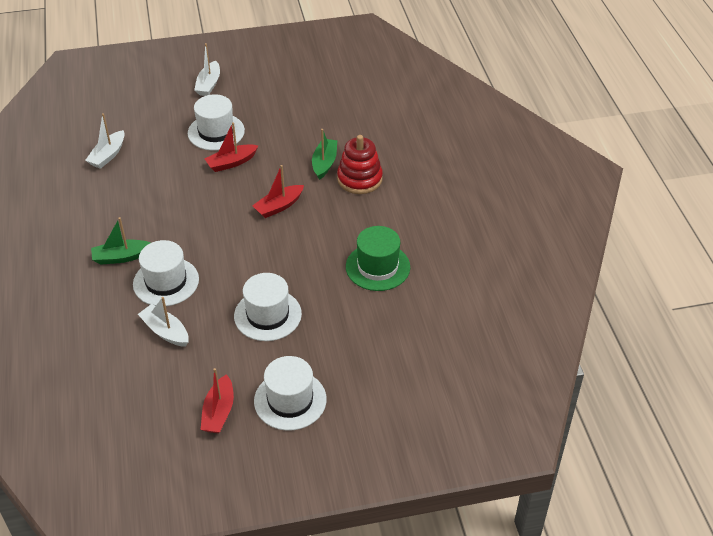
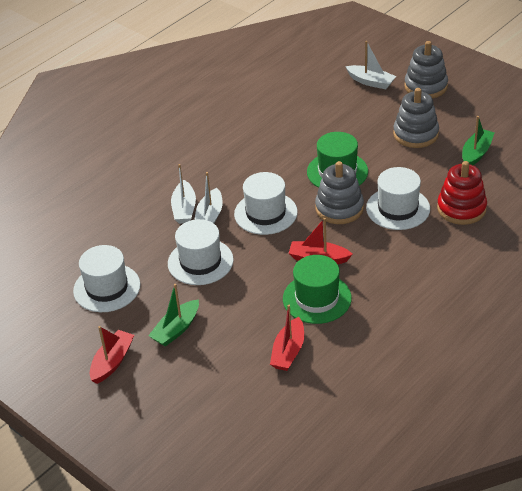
green hat: [346,226,410,291] = 1 -> [283,255,352,324] [307,132,368,188] = 2
grey stacking toy: none = 0 -> [315,161,364,224] [393,88,439,148] [404,41,448,98] = 3

